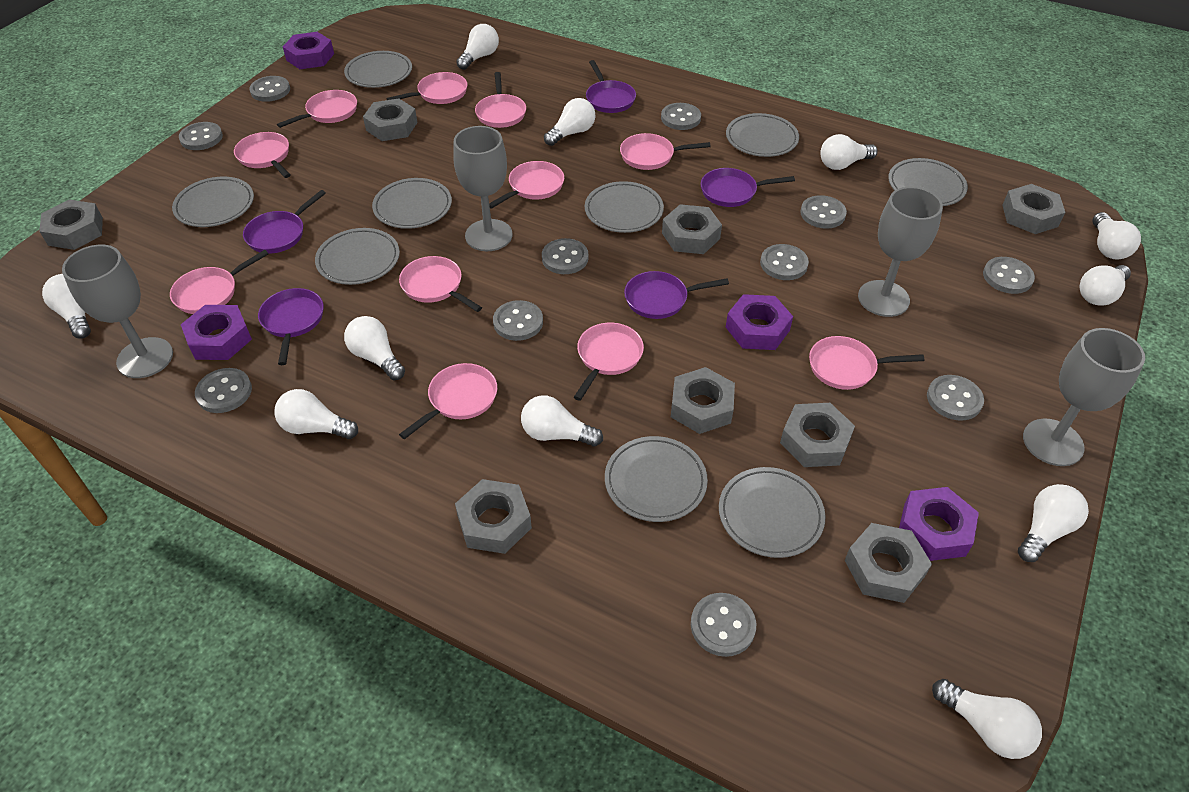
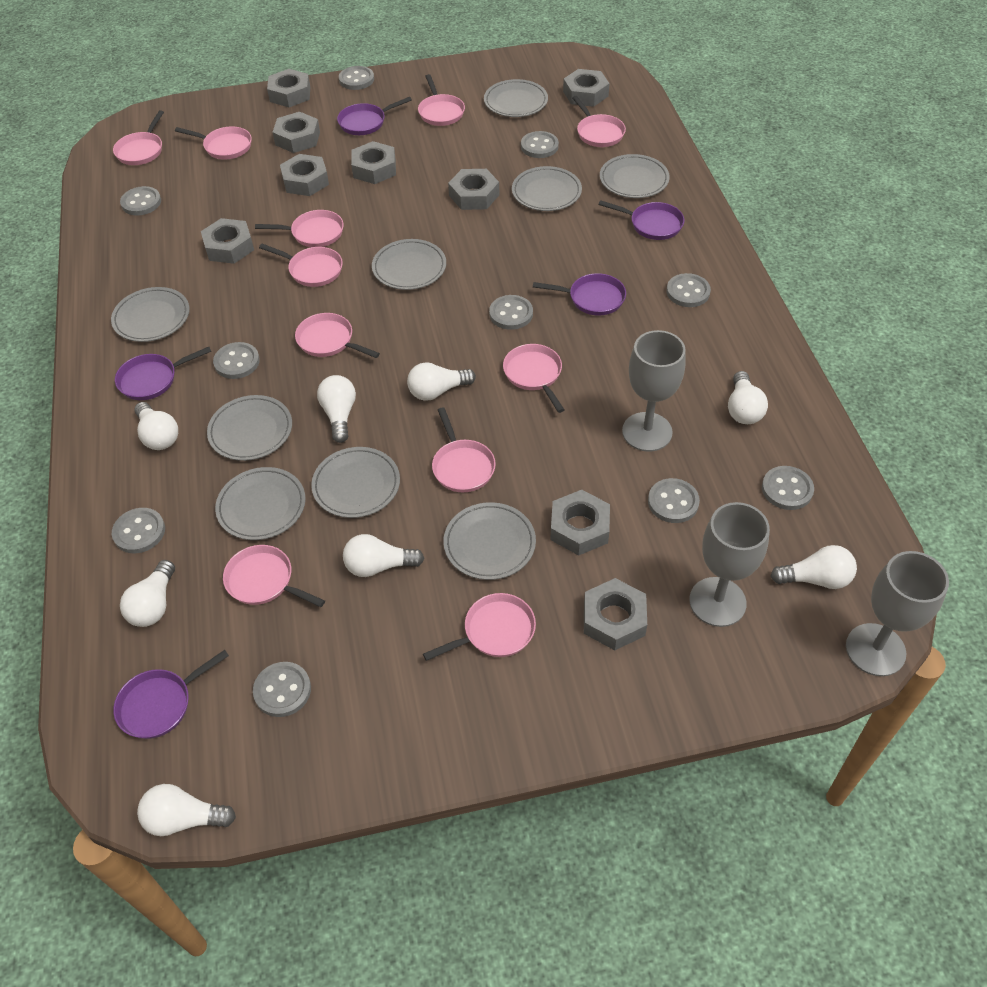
grey button: [179,122,223,150] [195,368,252,413] [249,76,290,102] [493,300,543,341] [542,238,588,274] [661,103,701,130] [691,593,756,657] [760,244,809,280] [800,195,847,229] [927,375,984,421] [983,257,1035,294] = 11 -> [112,508,165,553] [120,186,161,215] [213,342,260,379] [253,662,311,717] [339,66,374,90] [489,295,533,330] [521,131,559,158] [648,478,700,523] [667,273,711,307] [762,466,814,510] = 10
grey goblet: [62,245,173,378] [453,126,512,251] [858,187,943,317] [1023,328,1145,466] = 4 -> [622,330,686,452] [689,502,770,627] [846,551,949,676] = 3
grey nut: [39,200,103,250] [363,98,418,141] [455,479,532,554] [662,204,722,254] [671,367,735,434] [780,403,855,467] [845,523,932,603] [1002,184,1066,234] = 8 -> [201,218,254,264] [267,69,310,107] [272,112,320,153] [280,154,329,196] [351,141,396,184] [448,169,499,210] [550,490,610,556] [563,69,610,107] [584,578,647,650] = 9
purple nut: [181,305,252,360] [283,32,334,69] [726,294,793,350] [899,487,979,561] = 4 -> none = 0
white light bulb: [42,274,91,338] [274,389,358,439] [344,316,405,380] [456,24,499,70] [521,395,603,447] [544,98,595,146] [820,134,878,170] [932,679,1042,759] [1018,484,1089,562] [1080,265,1131,306] [1092,212,1141,260] = 11 -> [120,560,175,627] [135,402,178,450] [137,784,236,836] [317,375,356,443] [343,534,424,577] [407,362,476,401] [728,371,768,424] [771,545,857,589] = 8

